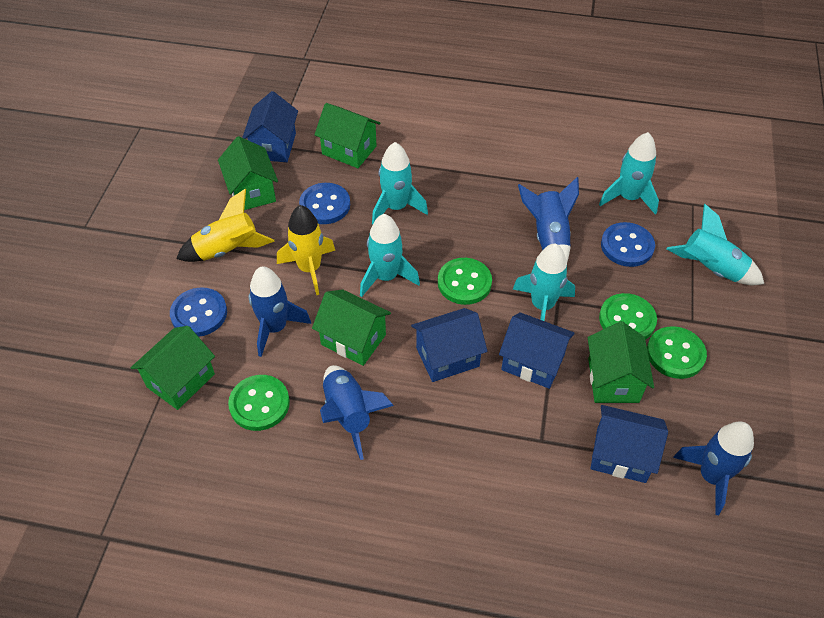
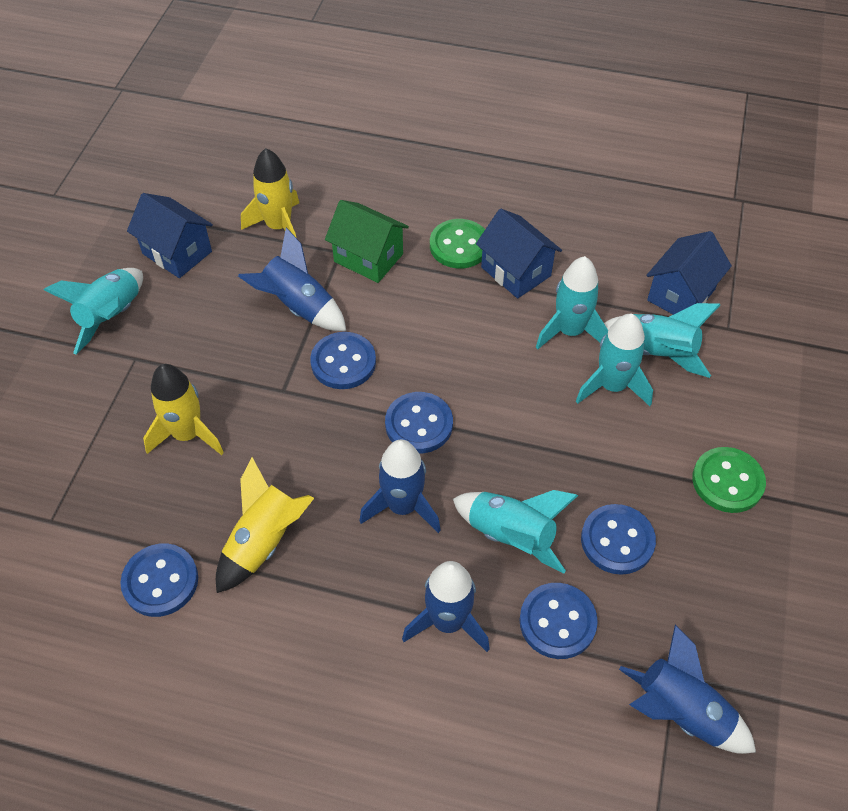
blue button: [170,288,227,337] [299,183,350,224] [601,222,655,267] = 3 -> [120,543,198,617] [310,332,376,389] [385,392,453,454] [520,583,598,659] [581,504,656,575] = 5
blue house: [242,91,298,162] [411,308,487,382] [499,312,575,389] [590,405,668,483] = 4 -> [127,193,213,278] [476,209,562,299] [646,231,732,315] = 3
green button: [228,375,290,431] [438,258,492,305] [599,293,657,340] [647,326,707,379] = 4 -> [430,219,485,269] [692,447,766,513] = 2
green house: [131,326,215,410] [218,136,278,210] [312,289,391,366] [314,103,380,168] [588,321,654,403] = 5 -> [325,200,409,283] = 1
yellow rocket: [176,189,275,262] [277,205,335,295] = 2 -> [143,364,224,455] [216,457,314,593] [241,148,299,238] = 3

